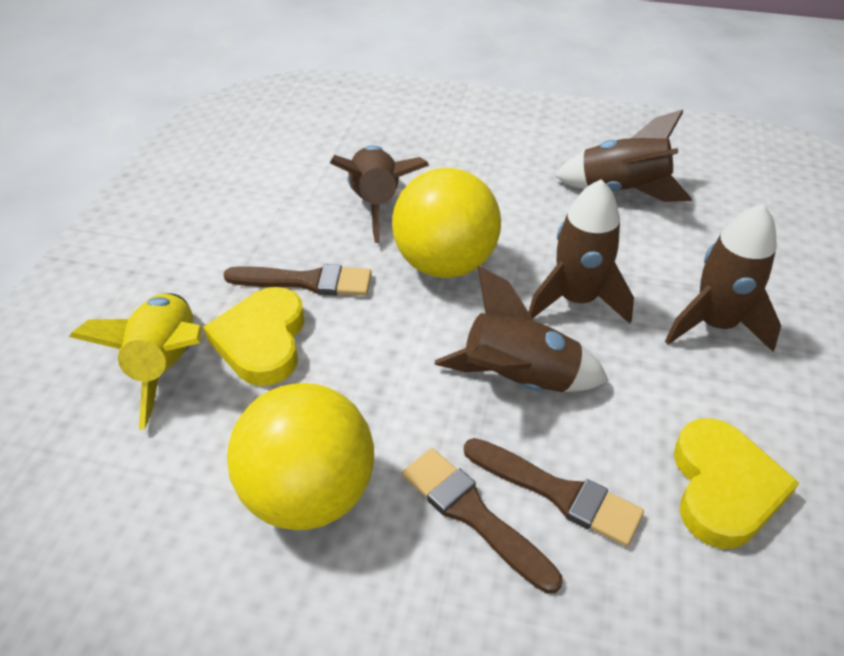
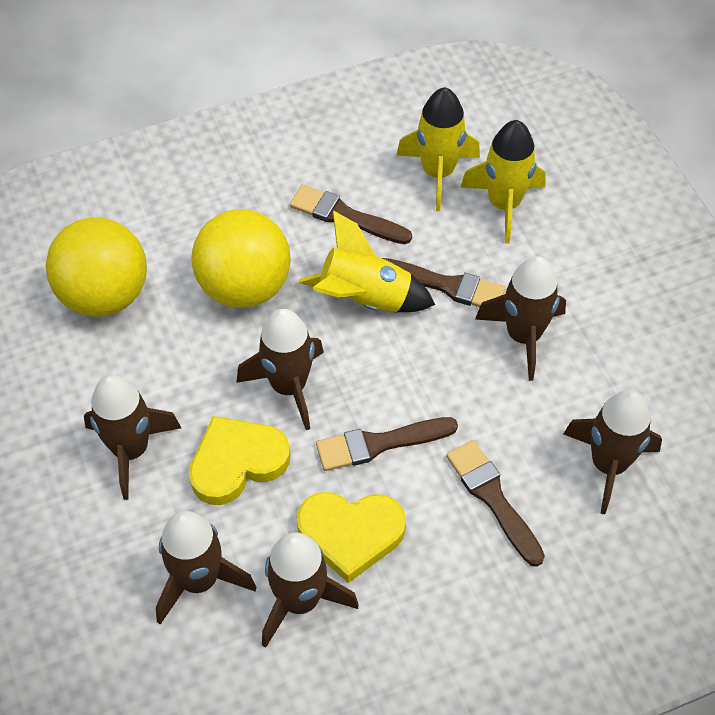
brown brush: [223,264,372,296] [402,448,562,594] [464,438,644,547] = 3 -> [290,184,412,244] [316,417,458,471] [383,258,506,307] [446,440,545,567] = 4
brown rocket: [330,145,429,243] [434,266,609,392] [529,179,634,324] [555,110,692,202] [665,204,781,352] = 5 -> [84,375,181,500] [156,511,256,625] [236,309,324,430] [262,532,359,648] [475,256,566,381] [564,390,662,514] = 6
yellow rocket: [69,293,203,430] = 1 -> [298,210,435,312] [396,87,480,211] [460,120,546,243] = 3

